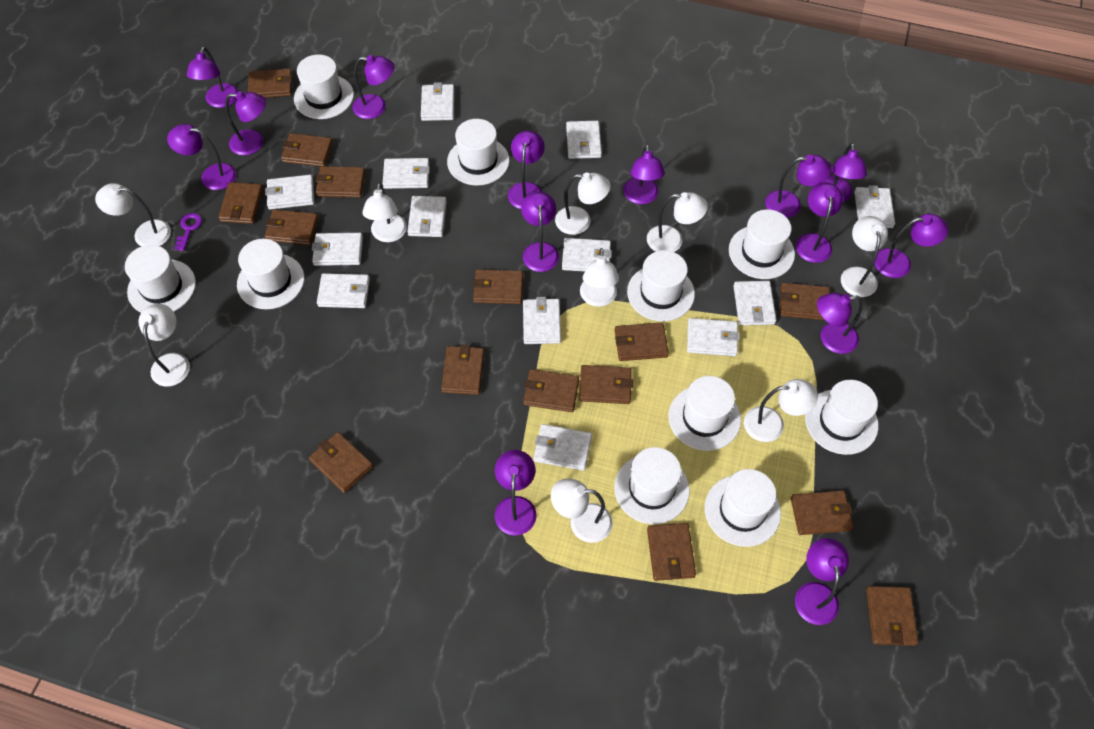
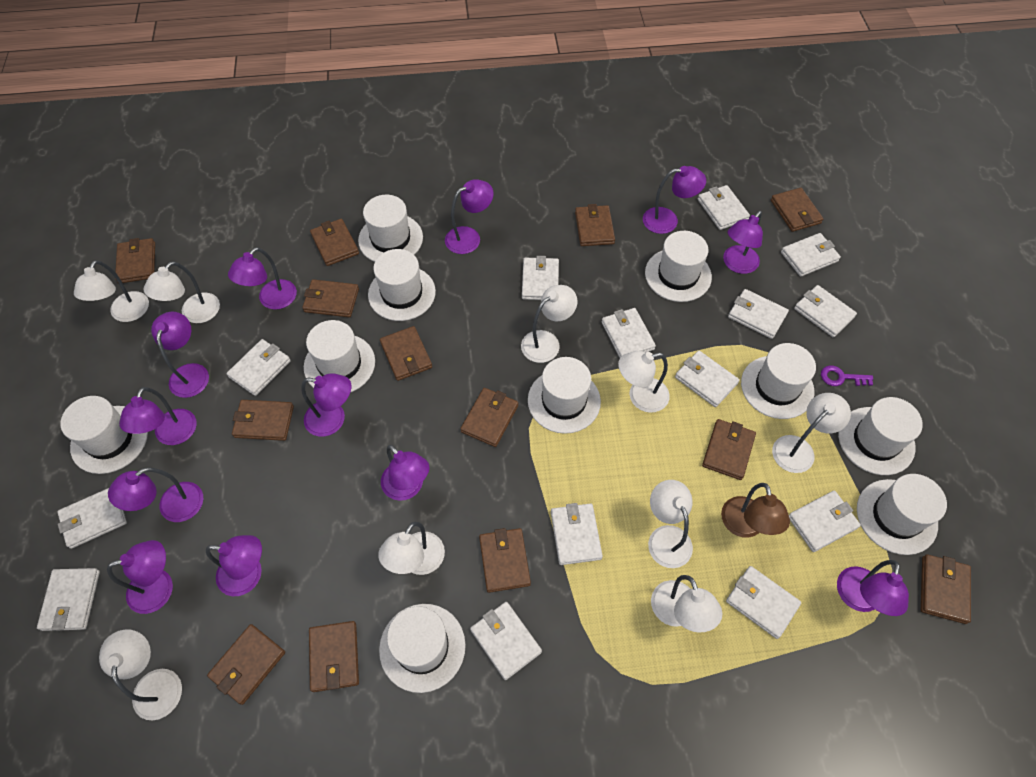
brown lamp: none = 0 -> [721,483,790,538] = 1
brown wallet: [218,182,263,224] [248,68,292,98] [265,210,318,245] [281,133,333,167] [309,432,373,493] [316,166,365,198] [441,345,484,395] [473,269,523,304] [523,369,579,412] [579,365,633,404] [615,322,669,361] [647,523,696,581] [780,283,830,320] [791,490,854,535] [866,586,918,646] = 15 -> [115,238,155,283] [207,624,285,705] [232,400,294,441] [302,279,359,317] [309,621,359,692] [310,219,359,266] [380,326,432,381] [460,388,518,447] [479,528,531,593] [575,204,615,246] [702,419,756,480] [771,188,823,232] [921,554,971,624] = 13
purple lamp: [167,124,236,190] [187,47,238,108] [225,91,266,155] [353,55,394,119] [495,450,537,535] [508,131,545,209] [521,191,559,272] [624,144,665,204] [765,155,831,218] [795,538,849,625] [796,182,843,263] [817,293,863,354] [824,143,867,202] [874,214,949,278] = 14 -> [107,540,173,614] [108,467,203,522] [119,387,197,445] [151,311,209,398] [206,535,262,596] [228,247,297,310] [301,374,351,437] [381,445,429,501] [445,179,493,254] [643,166,706,234] [723,211,763,274] [837,560,909,616] = 12
white wallet: [265,175,314,210] [312,233,363,266] [317,273,370,308] [383,158,430,189] [407,196,447,237] [421,82,454,121] [523,297,561,344] [534,424,592,471] [562,238,612,272] [566,121,602,159] [687,318,740,356] [733,281,776,325] [854,185,895,228] = 13 -> [37,568,100,631] [57,488,127,549] [226,339,291,396] [470,602,542,680] [522,256,559,300] [551,503,603,565] [602,308,656,358] [675,351,739,407] [698,185,750,230] [726,566,801,639] [728,289,789,339] [781,233,841,277] [789,491,861,552] [794,285,857,337] = 14

